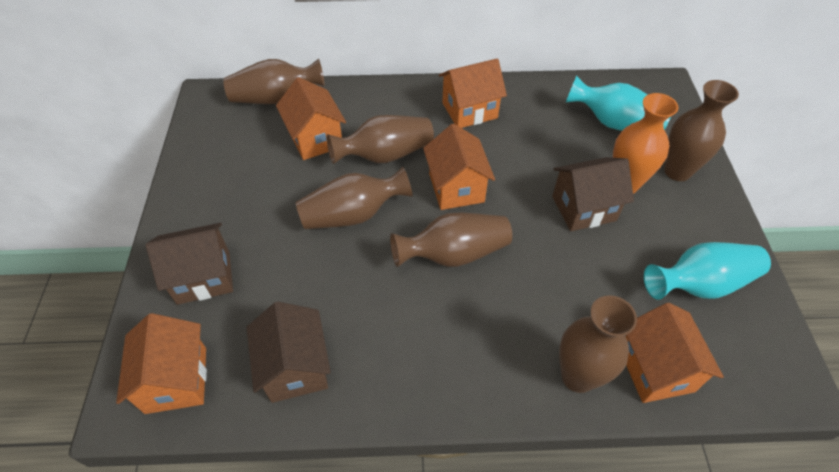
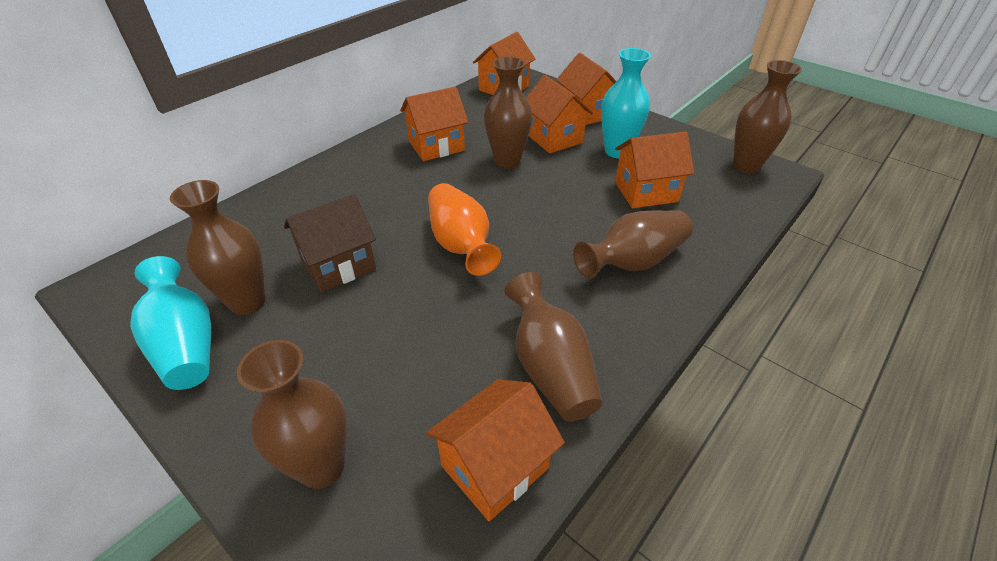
brown house: [146,223,233,305] [247,302,331,403] [552,157,634,231] = 3 -> [284,194,376,293] = 1
orange house: [116,313,207,414] [276,77,346,160] [423,124,495,210] [439,58,507,128] [625,303,724,403] = 5 -> [400,86,469,161] [426,379,565,521] [473,32,535,95] [526,75,593,154] [556,53,617,125] [615,131,694,208] = 6

